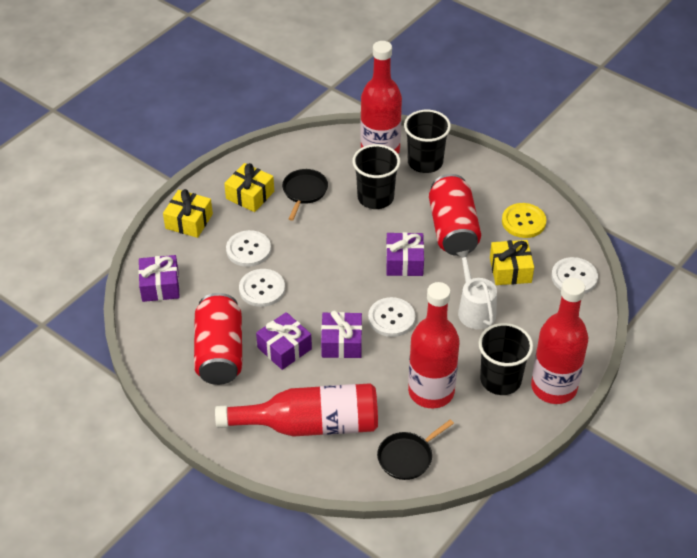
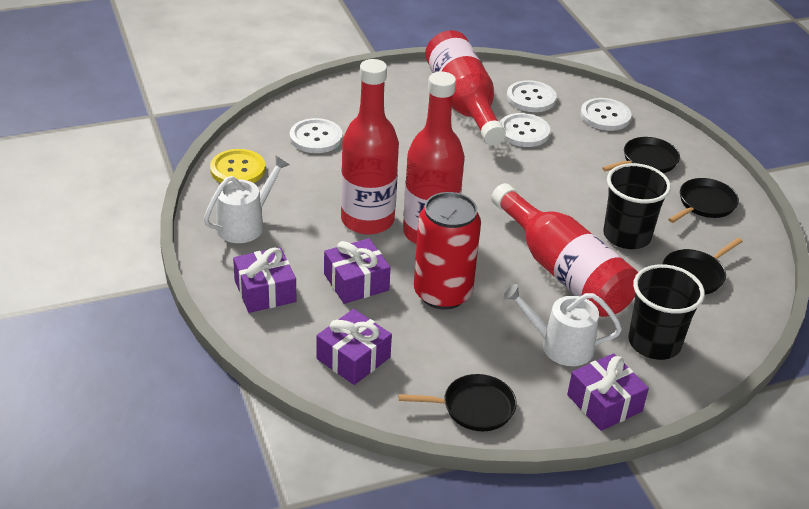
black cup: [352,144,400,209] [404,110,451,173] [478,323,533,395] = 3 -> [603,163,671,249] [629,264,705,360] = 2
black pan: [282,169,328,220] [377,419,454,480] = 2 -> [399,374,517,431] [602,137,680,173] [663,238,743,295] [668,178,739,223] = 4
red can: [194,293,243,385] [429,174,481,256] = 2 -> [414,192,481,309] = 1
white watering can: [457,250,497,329] = 1 -> [204,155,289,243] [503,284,622,366] = 2
yellow gift: [163,189,213,238] [224,163,274,212] [490,240,534,285] = 3 -> none = 0

